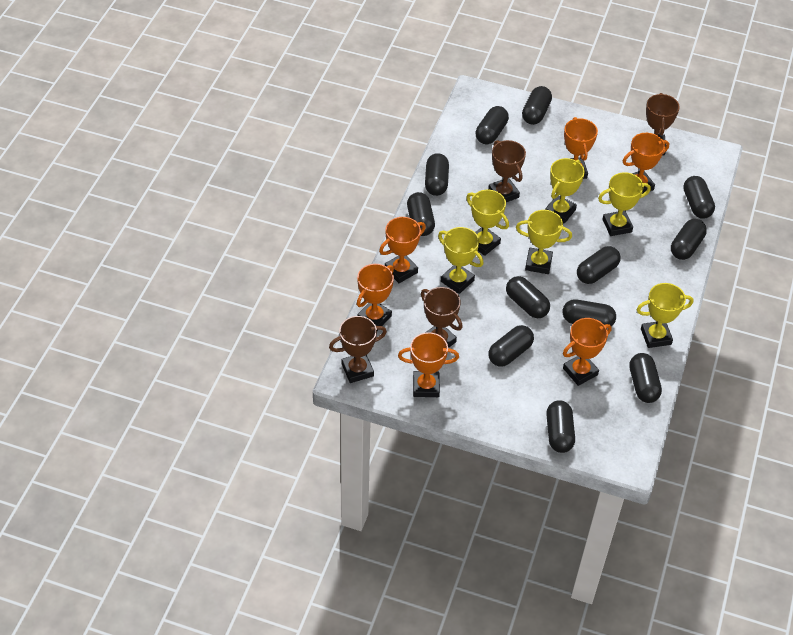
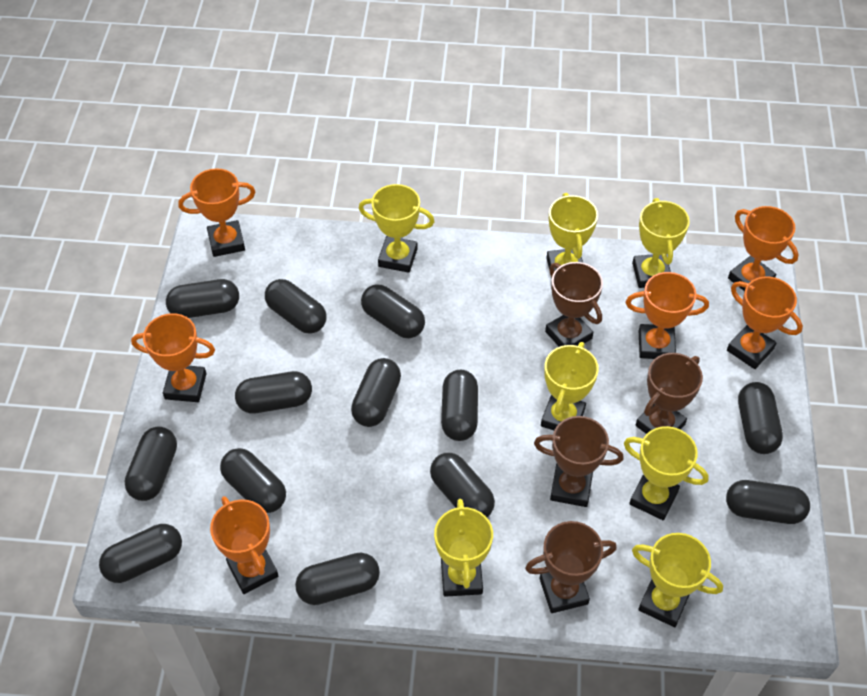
black capsule: [407,192,435,236] [425,153,449,196] [476,106,509,144] [488,325,534,367] [506,276,550,318] [522,86,552,125] [546,400,575,453] [563,299,616,326] [577,246,621,284] [629,353,662,403] [671,219,707,260] [683,176,715,219] = 12 -> [99,524,182,583] [124,427,177,501] [166,279,239,318] [220,448,286,513] [235,371,312,413] [265,279,326,334] [295,553,380,605] [351,358,401,427] [361,284,425,338] [430,453,495,517] [441,370,478,441] [726,480,810,524] [738,382,783,454] = 13
yellow trophy: [438,227,483,294] [466,190,509,256] [516,210,572,274] [545,158,585,224] [598,172,651,236] [636,283,693,348] = 6 -> [359,184,435,273] [434,499,493,597] [541,342,599,430] [546,193,598,278] [624,426,709,520] [632,198,690,288] [632,533,723,627] = 7

